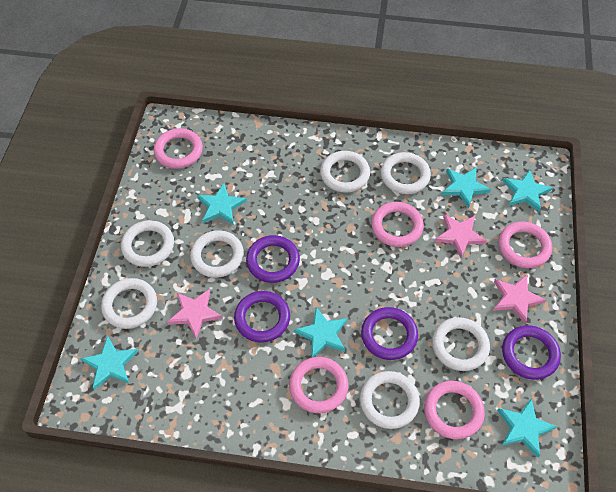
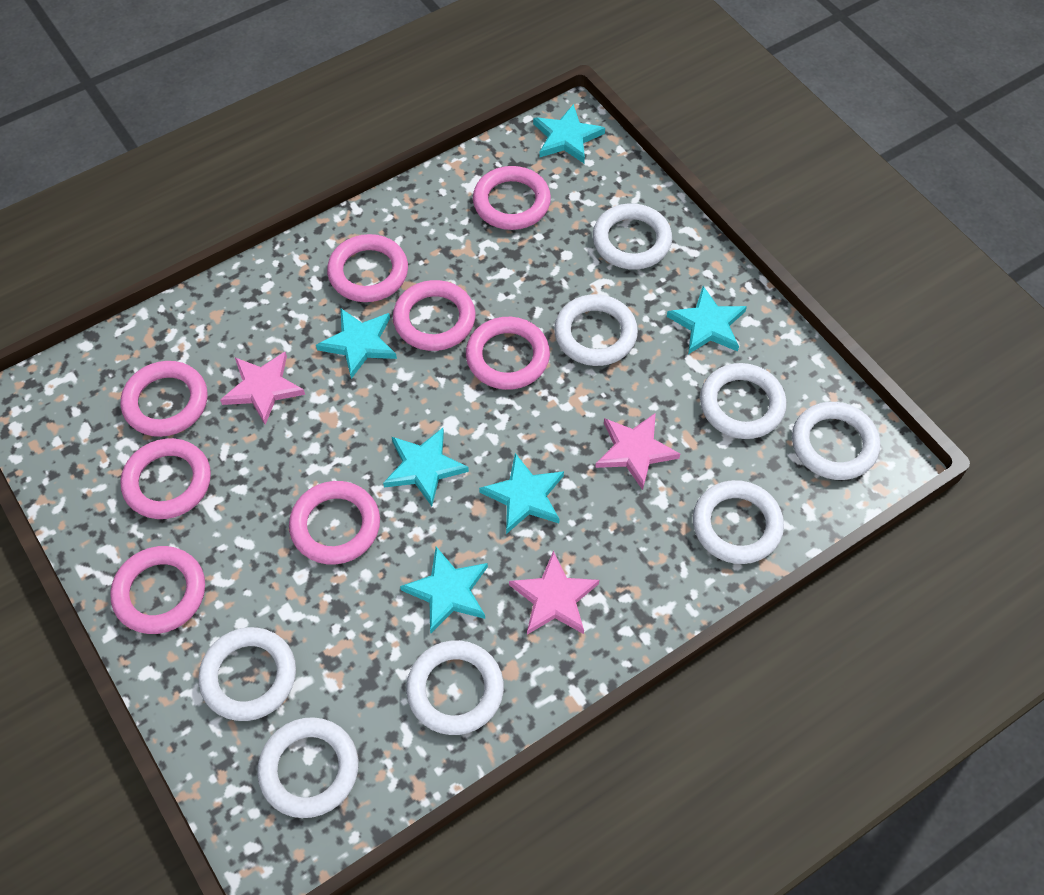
pink ring: [154,128,203,169] [289,357,348,413] [371,202,424,247] [424,381,485,439] [499,222,552,268] = 5 -> [110,546,205,634] [120,438,211,519] [121,361,207,437] [289,481,380,565] [327,234,408,302] [393,280,476,351] [466,317,550,390] [473,166,551,230] = 8
purple ring: [234,291,290,343] [246,235,300,283] [361,307,418,360] [502,325,561,380] = 4 -> none = 0
white ring: [101,278,157,329] [121,220,174,267] [190,230,244,278] [320,151,370,193] [360,371,420,429] [381,152,431,194] [432,317,490,371] = 7 -> [198,627,296,721] [257,717,358,818] [406,640,504,735] [554,294,638,366] [593,203,672,270] [693,480,784,564] [700,363,787,439] [792,402,880,480] = 8

